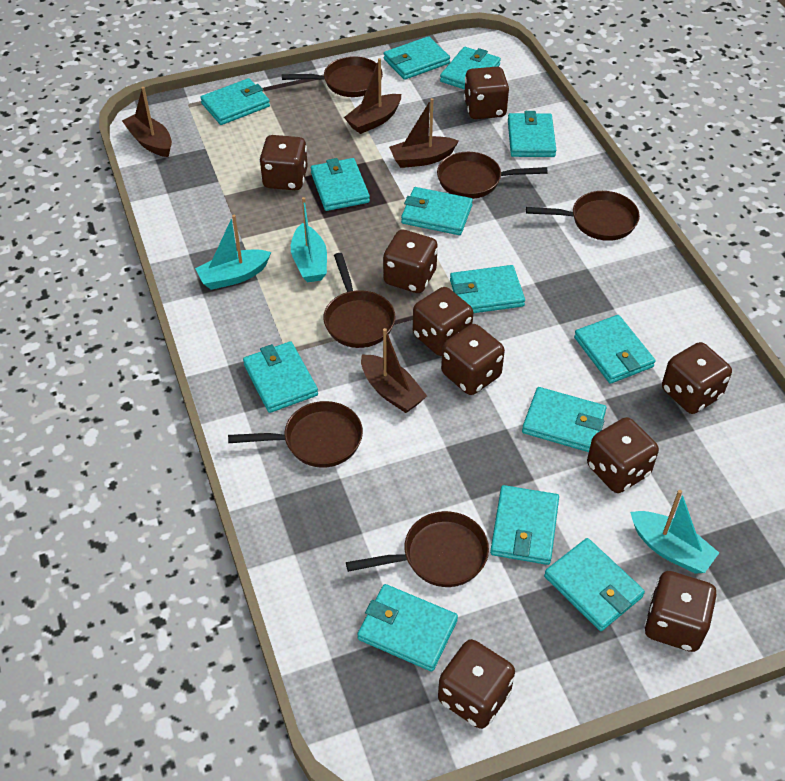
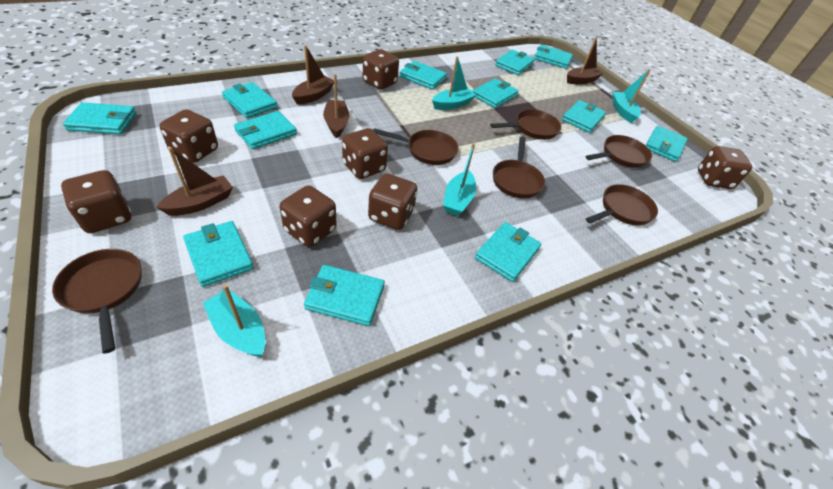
brown dice: [259,135,308,190] [383,230,438,293] [413,287,473,356] [438,639,515,729] [441,324,505,395] [464,67,509,119] [587,417,659,493] [644,571,717,652] [662,342,732,414] = 9 -> [61,170,131,233] [160,109,218,163] [280,185,337,247] [342,128,388,179] [363,49,399,90] [368,173,417,230] [698,146,752,189] = 7
turquoise boat: [195,215,271,290] [291,197,327,283] [630,490,719,574] = 3 -> [203,284,265,357] [432,56,476,110] [443,143,476,216] [613,69,651,123] = 4
turquoise wallet: [200,78,270,125] [243,341,318,413] [311,158,370,211] [357,584,458,672] [384,36,450,80] [401,187,473,235] [440,47,501,90] [450,265,525,313] [490,485,559,565] [508,111,556,157] [522,387,606,452] [544,538,645,631] [574,315,655,384] = 13 -> [63,102,136,134] [183,221,254,287] [222,82,278,118] [234,111,297,149] [304,265,385,326] [400,61,447,90] [473,78,519,108] [475,222,542,282] [495,50,535,75] [534,45,573,69] [562,100,606,133] [646,126,688,162] = 12

